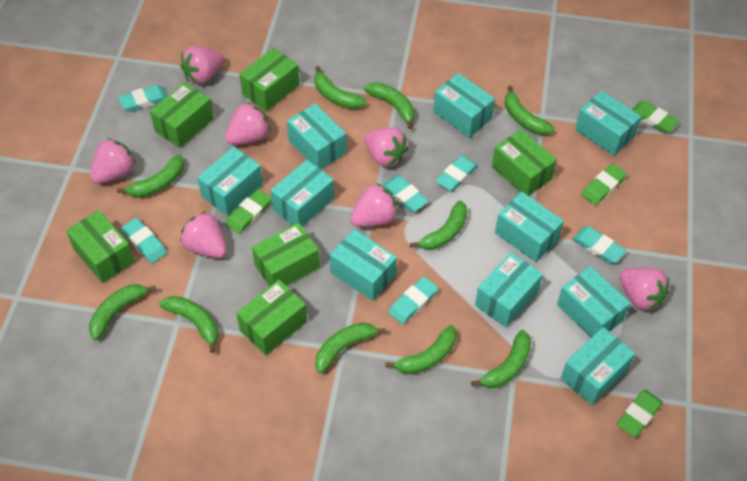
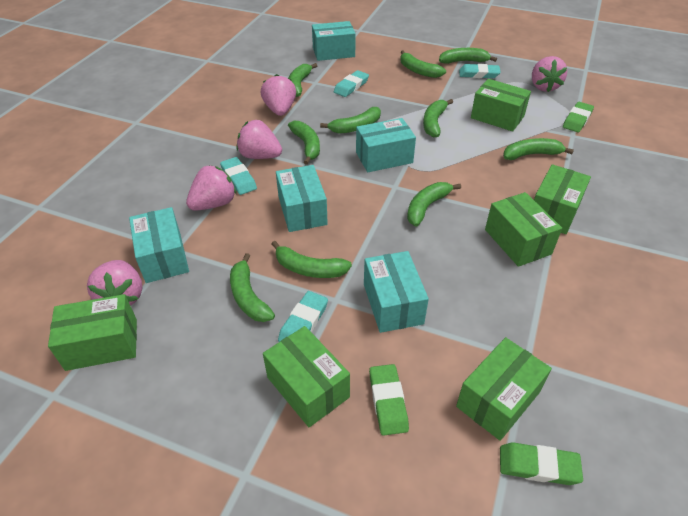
green eraser: [226,189,271,234] [581,164,627,205] [617,390,663,438] [632,101,680,133] = 4 -> [369,364,409,436] [500,442,583,485] [563,102,594,132] = 3
pink strawberry: [90,138,136,184] [180,46,224,84] [180,211,227,258] [225,102,270,145] [350,183,398,227] [364,127,408,167] [619,267,669,311] = 7 -> [87,260,142,306] [186,165,236,211] [237,120,282,159] [261,74,296,116] [532,56,567,92] = 5
turquoise box: [197,147,263,216] [270,160,334,227] [287,104,347,169] [330,229,397,301] [433,73,495,138] [475,252,543,327] [495,192,564,262] [557,266,631,338] [561,327,635,405] [575,90,642,156] = 10 -> [129,207,189,283] [276,165,328,232] [312,21,356,61] [356,118,416,172] [364,251,429,333] = 5
turquoise eraser: [118,85,167,112] [121,218,167,263] [382,175,429,212] [388,277,438,324] [435,155,478,191] [572,227,626,264] = 6 -> [220,157,257,195] [278,291,328,342] [334,70,369,97] [459,64,501,78] = 4

